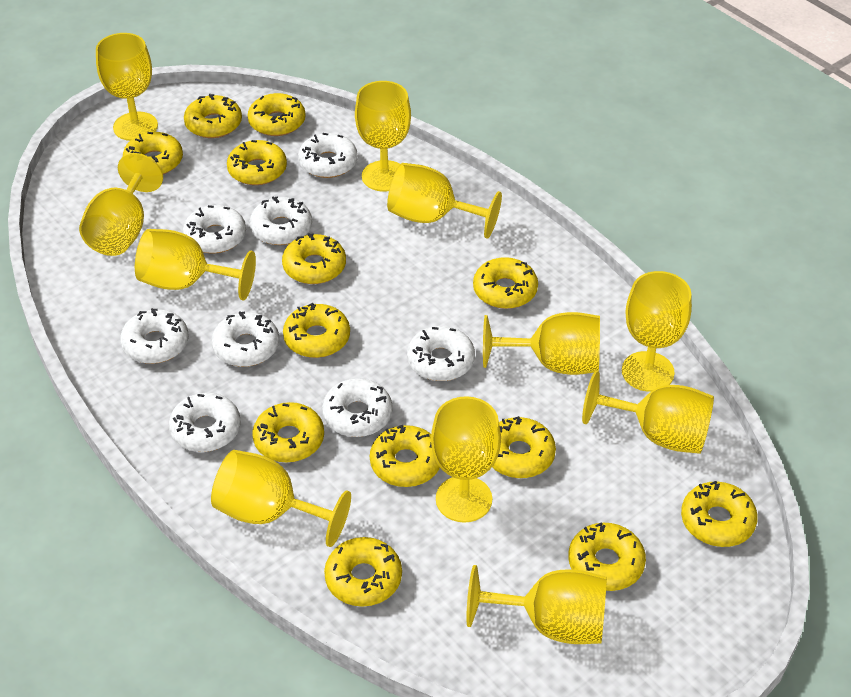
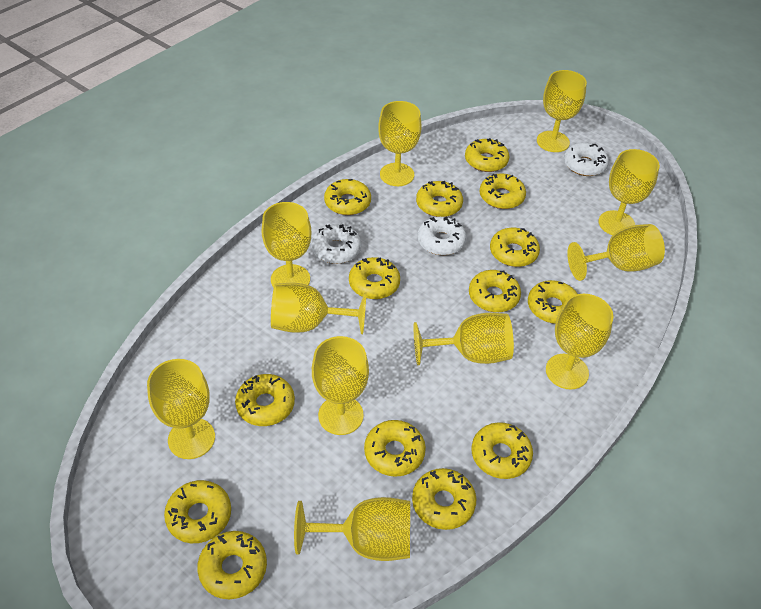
white donut: [120,308,189,364] [169,393,241,452] [183,205,246,253] [211,311,279,367] [249,196,312,245] [298,133,358,178] [322,378,393,437] [407,326,475,381] = 8 -> [312,224,361,264] [417,217,467,255] [564,143,609,176] = 3
yellow donut: [123,132,183,175] [184,94,242,138] [227,140,287,185] [248,93,306,136] [252,402,324,463] [282,233,346,284] [283,303,350,358] [324,537,402,607] [370,425,440,487] [473,257,538,309] [492,416,556,478] [568,522,646,591] [681,481,758,547] = 13 -> [164,480,231,543] [197,531,267,599] [235,374,295,426] [324,179,371,215] [349,257,400,299] [364,420,426,477] [412,468,476,530] [416,181,463,217] [465,138,509,172] [469,270,521,312] [471,422,533,479] [480,174,526,209] [490,228,540,267] [528,280,578,324] = 14

